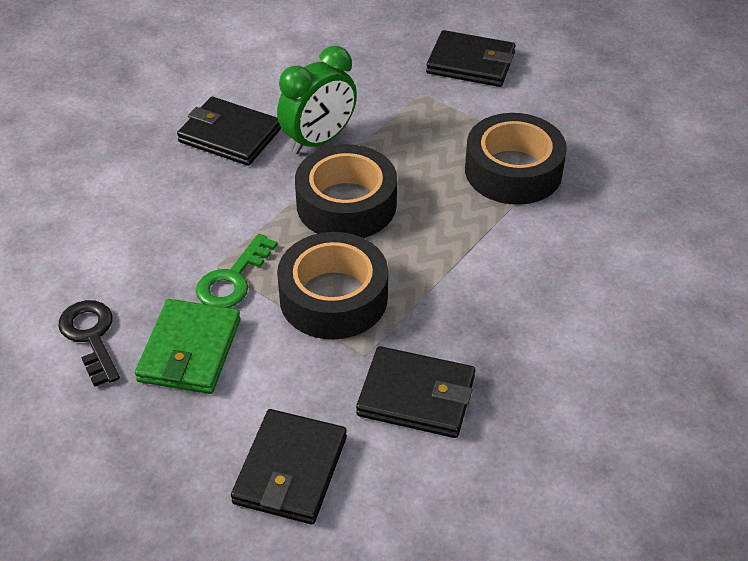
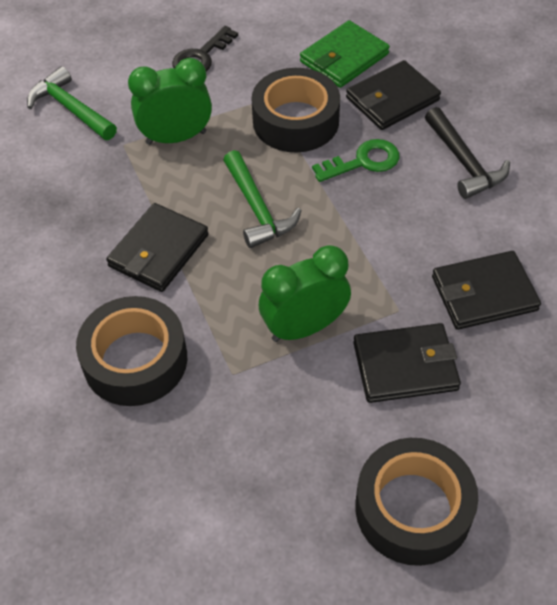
black hammer: none = 0 -> [425,107,510,199] = 1
green clock: [277,46,357,154] = 1 -> [128,58,212,145] [259,245,351,342] = 2
green hammer: none = 0 -> [27,66,117,140] [223,150,302,248] = 2

